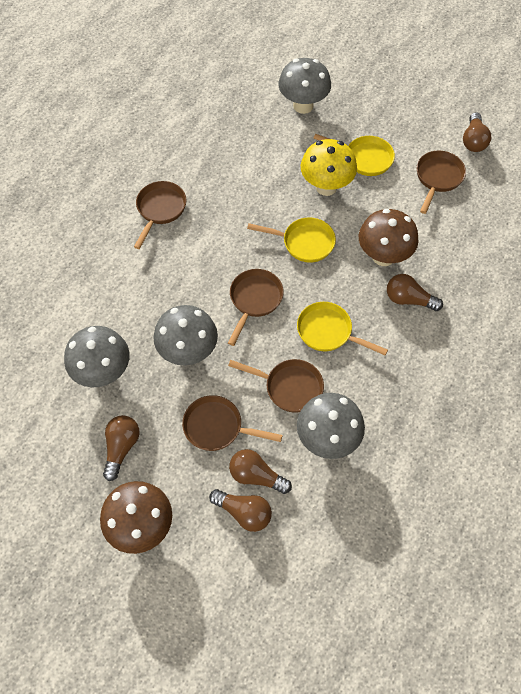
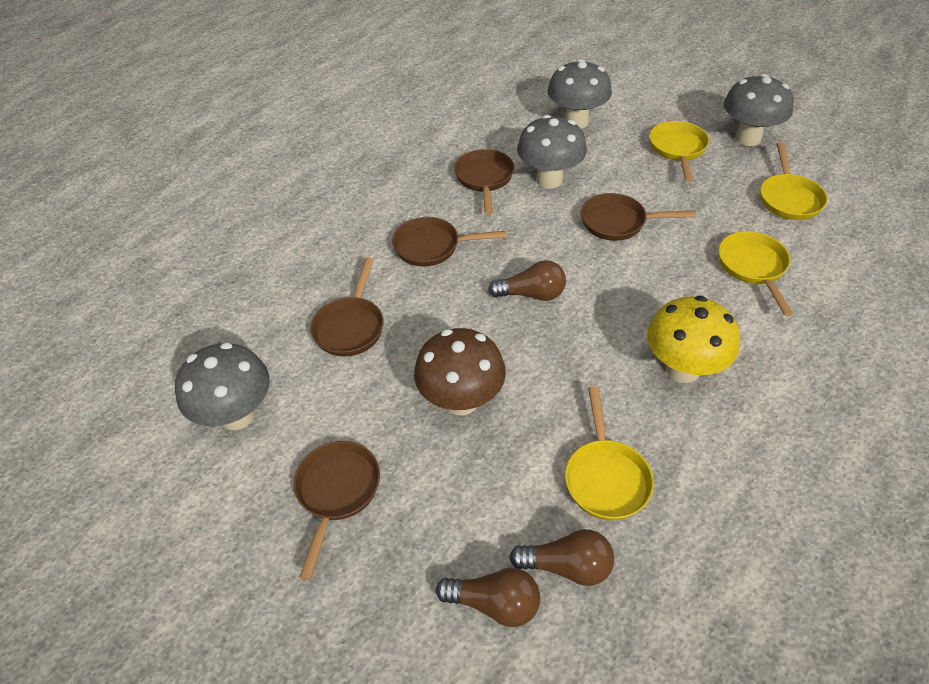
brown light bulb: [103,415,140,481] [209,489,272,532] [229,449,292,494] [387,274,443,311] [463,112,491,152] = 5 -> [436,568,540,627] [488,260,566,301] [509,529,614,586] = 3
brown mushroom: [100,481,172,554] [359,209,419,266] = 2 -> [414,328,506,415] = 1
yellow pan: [247,217,336,263] [297,302,388,355] [314,134,395,176] = 3 -> [565,386,654,520] [649,121,709,182] [719,231,793,316] [760,142,828,220] = 4

